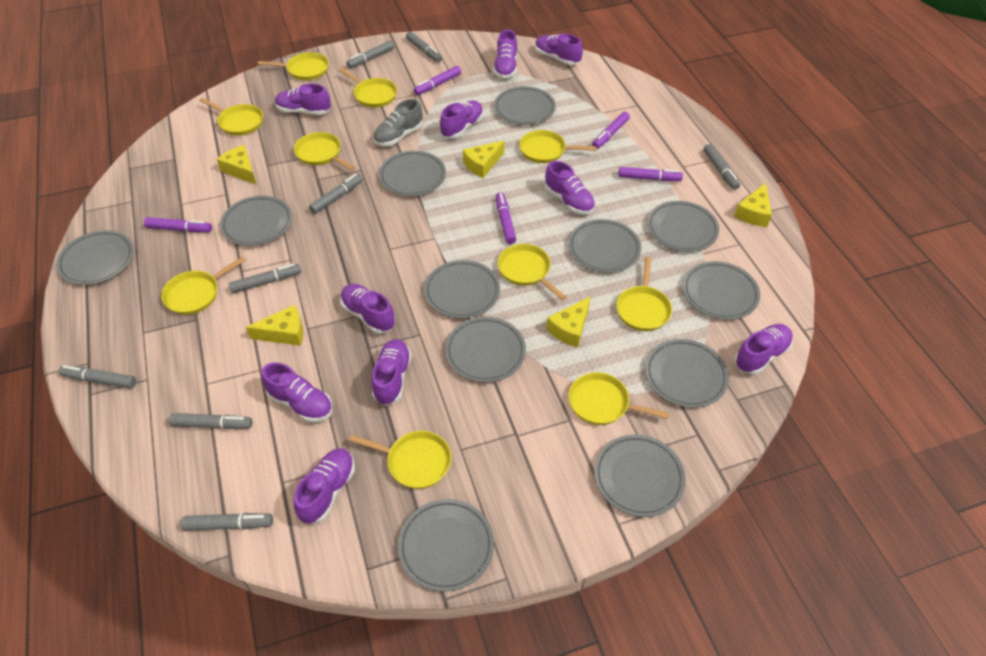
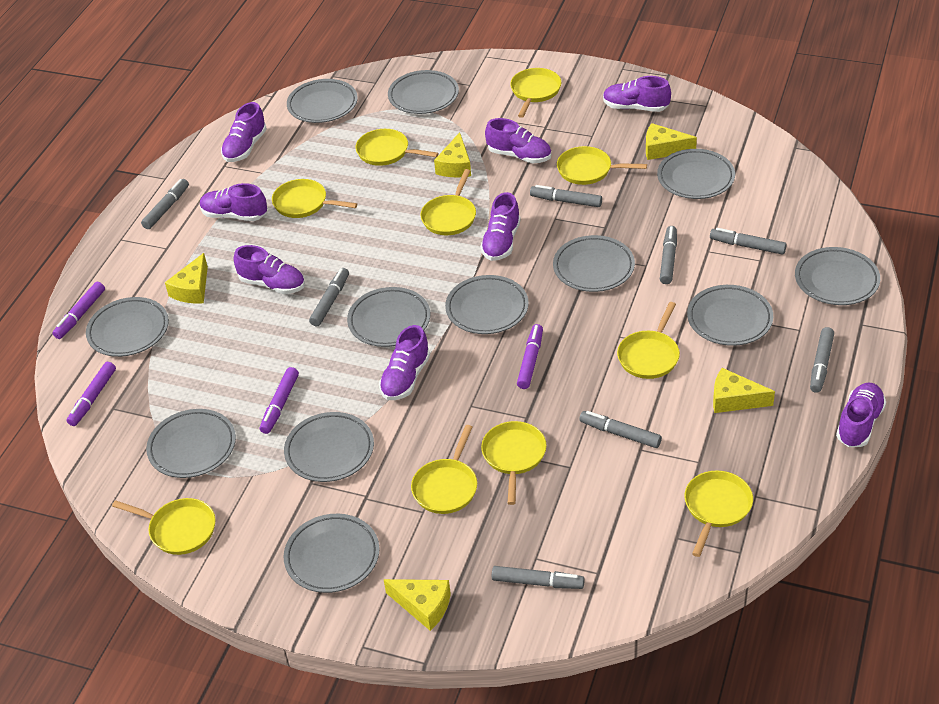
grey shoe: [373,99,423,146] = 1 -> none = 0
purple marker: [144,217,212,232] [414,66,461,95] [496,192,516,244] [592,112,630,149] [618,167,683,181] = 5 -> [53,282,105,339] [67,362,116,426] [260,367,299,434] [517,324,543,389] = 4
purple shoe: [261,362,332,422] [275,84,331,115] [294,448,355,524] [340,284,395,334] [371,339,412,406] [440,100,484,138] [493,30,517,79] [535,34,583,65] [545,161,595,215] [735,324,793,374] = 10 -> [200,183,267,221] [221,102,267,162] [234,245,305,294] [379,325,430,400] [480,192,521,261] [485,118,551,163] [603,76,671,112] [836,382,886,447] = 8

